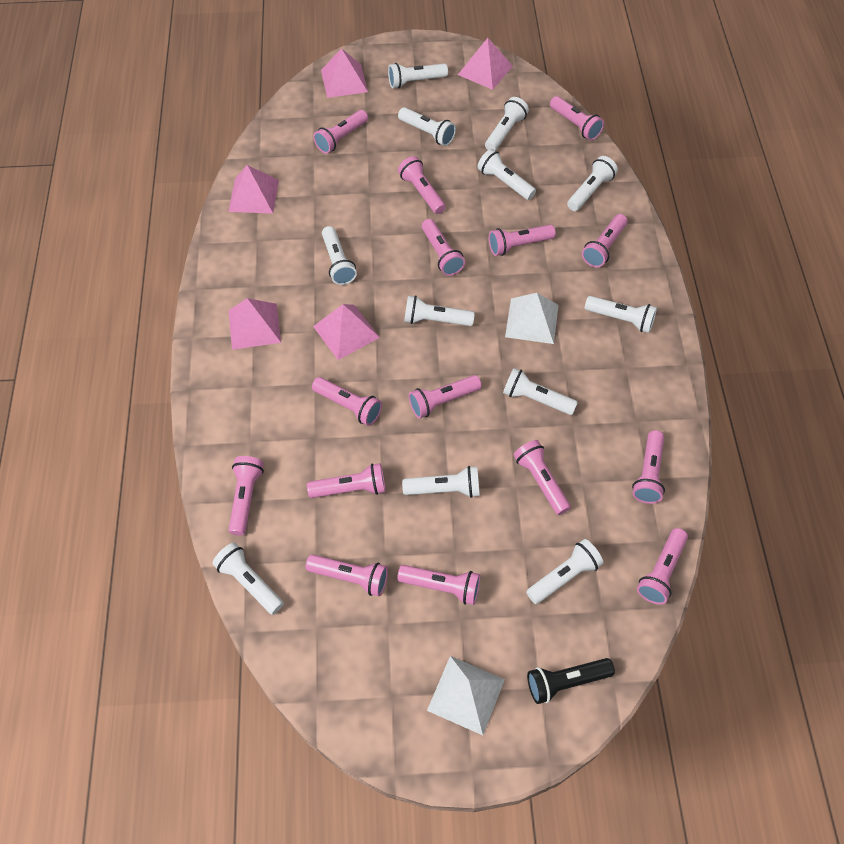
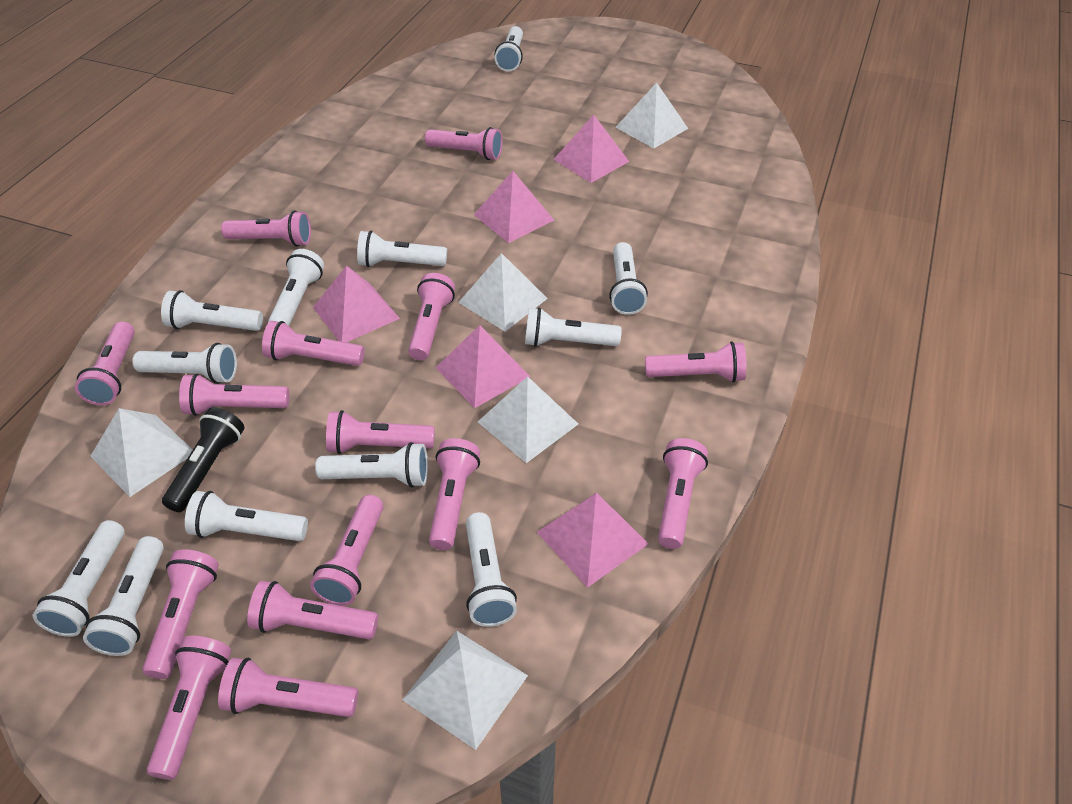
white pyramid: [427,656,505,735] [505,293,559,344] = 2 -> [91,408,193,497] [403,631,528,750] [458,253,548,331] [478,376,578,463] [615,83,688,149] = 5

